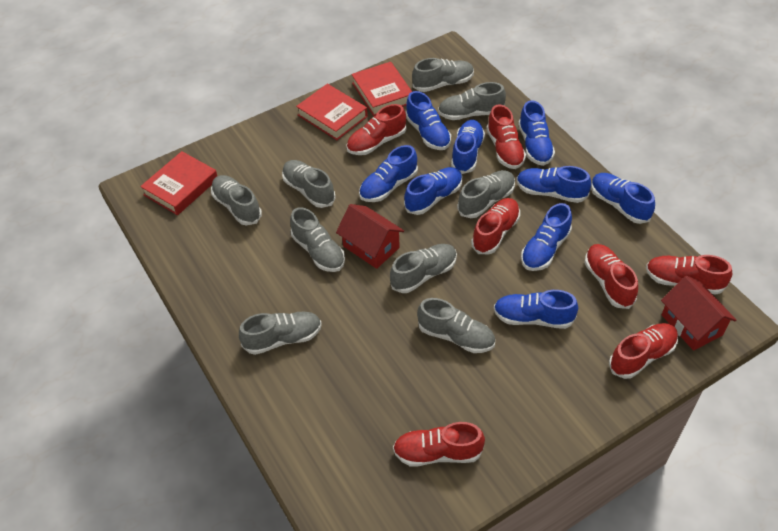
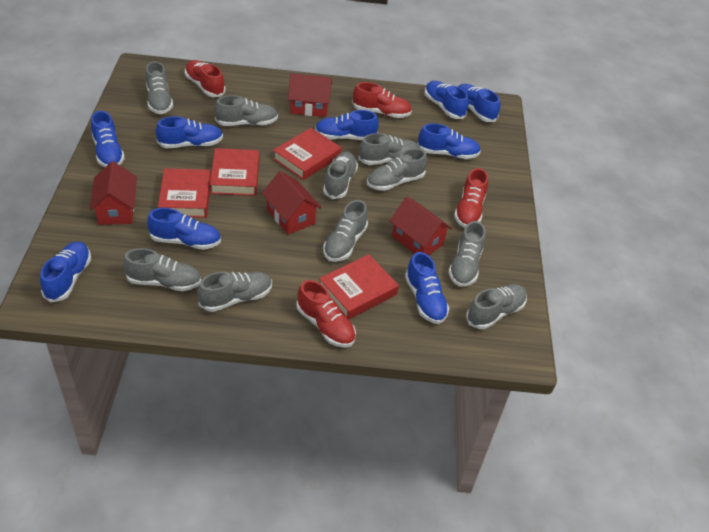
grey shoe: [211,175,262,225] [239,311,322,355] [282,160,336,208] [290,207,345,272] [390,244,457,293] [412,58,474,92] [417,298,495,353] [438,82,506,120] [457,170,515,218] = 9 -> [123,248,201,291] [146,61,173,114] [197,271,272,312] [214,95,278,126] [323,152,358,199] [323,200,368,262] [358,133,419,165] [367,148,427,191] [448,221,486,287] [466,284,527,329] = 10
red book: [140,151,217,215] [296,84,368,140] [351,62,412,116] = 3 -> [158,168,211,218] [210,148,259,196] [273,128,341,180] [319,254,399,320] = 4
red house: [336,204,404,269] [661,276,737,351] = 2 -> [90,161,137,225] [262,171,322,235] [288,74,332,117] [389,196,452,255] = 4
red shoe: [346,104,407,155] [393,422,485,466] [471,198,520,254] [486,105,526,169] [585,244,638,309] [609,323,678,379] [646,255,732,295] = 7 -> [185,60,226,97] [297,280,356,348] [352,82,412,118] [454,168,488,228] = 4

